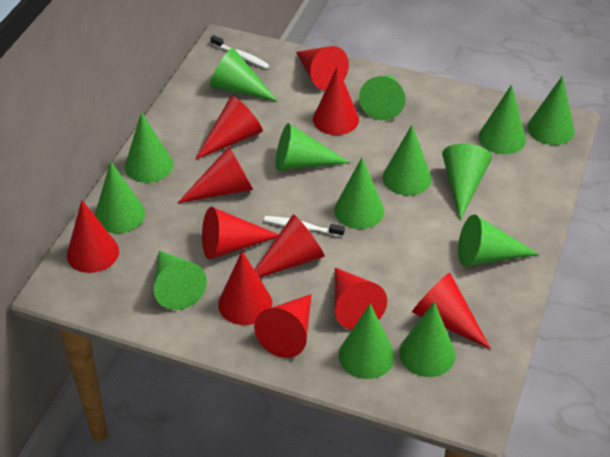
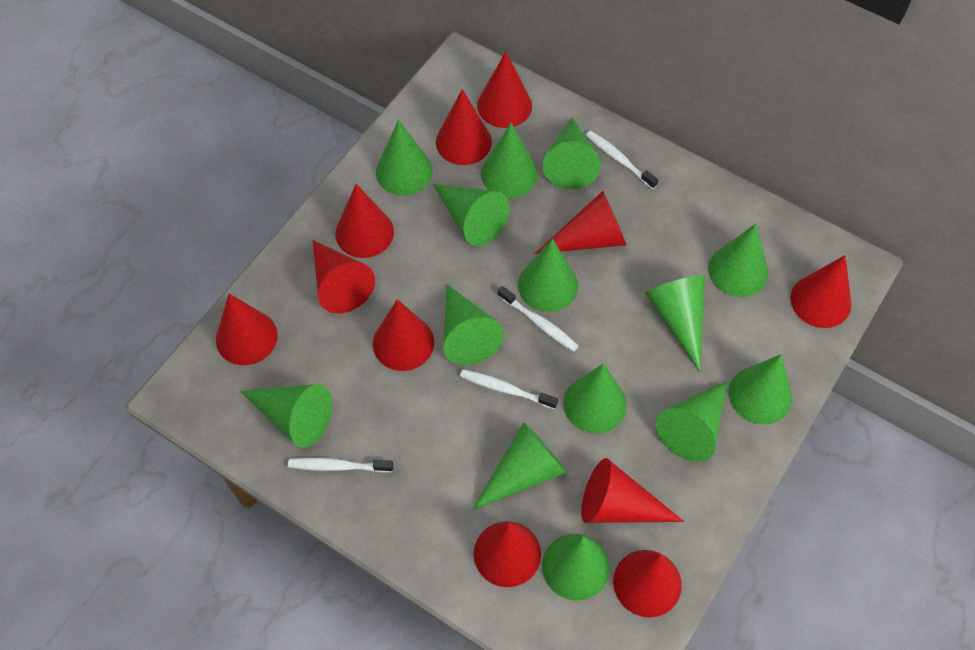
white toothbrush: [211,35,270,69] [264,216,345,237] = 2 -> [288,458,393,473] [460,369,558,409] [498,286,579,352] [586,130,658,189] = 4

